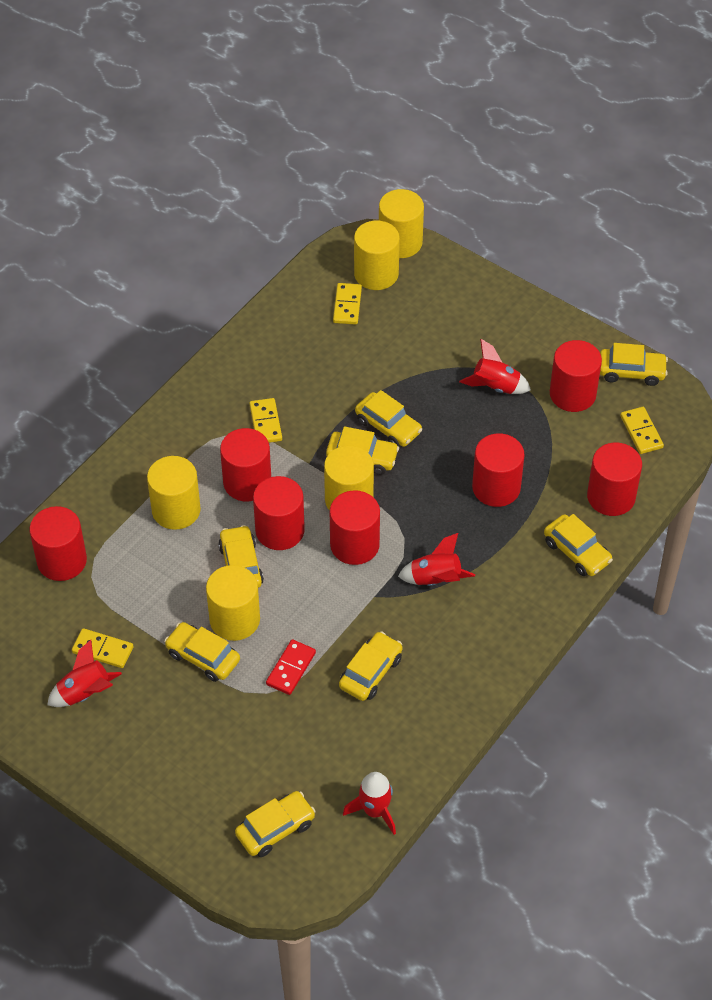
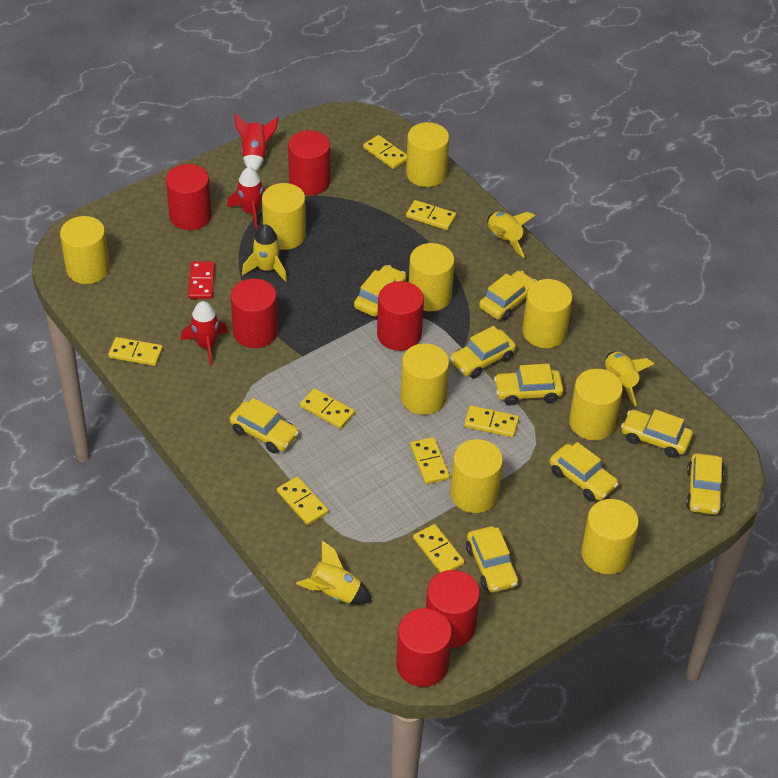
red cylinder: [29,506,87,581] [220,428,271,501] [253,476,305,550] [330,490,380,565] [472,433,525,507] [550,340,602,412] [587,442,642,516] = 7 -> [166,164,212,230] [231,279,278,348] [288,130,330,195] [377,281,424,351] [396,608,452,687] [426,570,480,648] = 6
red rocket: [47,640,122,707] [343,772,396,835] [398,533,475,586] [459,339,531,394] = 4 -> [181,301,228,365] [227,167,265,229] [235,113,278,171] = 3
yellow car: [164,622,240,682] [218,525,264,588] [235,791,316,857] [326,426,399,475] [339,631,402,701] [355,390,422,447] [544,514,613,576] [600,343,668,386] = 8 -> [230,398,299,453] [354,265,407,317] [450,326,516,378] [466,526,519,592] [479,271,537,321] [494,364,564,405] [550,442,619,502] [621,409,693,458] [686,453,724,515] = 9
yellow cylinder: [147,456,201,530] [206,565,260,641] [324,445,374,510] [354,220,400,290] [379,189,424,258] = 5 -> [60,216,110,284] [262,183,306,250] [400,343,449,415] [406,122,449,187] [409,243,455,311] [450,439,503,513] [522,279,573,348] [569,369,623,440] [581,499,639,574] = 9
yellow domino: [72,628,133,668] [249,398,282,443] [333,283,362,325] [620,407,664,454] = 4 -> [108,337,163,366] [277,476,328,525] [300,388,355,429] [363,135,407,169] [406,200,456,230] [410,437,450,484] [413,524,465,572] [464,405,519,437] = 8
yellow rocket: none = 0 -> [242,224,287,282] [296,540,372,604] [487,212,535,258] [605,352,654,406] = 4

